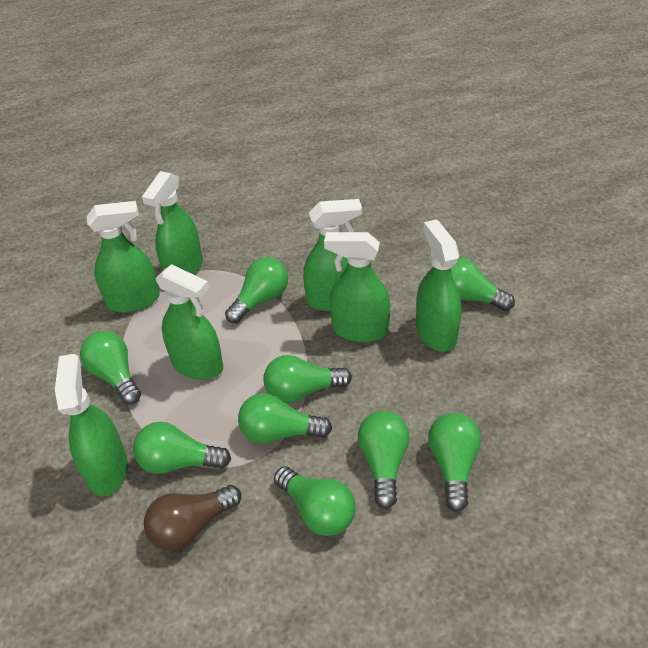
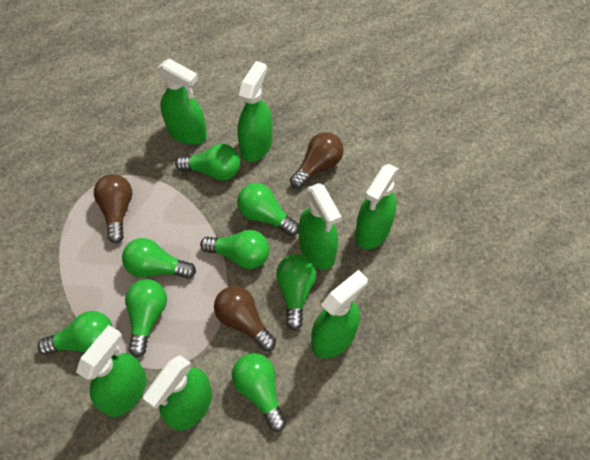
brown light bulb: [144,485,241,551] = 1 -> [94,174,132,243] [214,286,276,351] [290,132,344,189] = 3
green light bulb: [80,331,141,405] [133,422,231,474] [225,257,288,323] [238,393,332,444] [263,355,352,403] [274,466,356,536] [358,411,410,509] [428,413,481,512] [451,257,515,311] = 9 -> [37,311,113,355] [122,238,196,279] [125,279,167,357] [175,144,240,180] [200,230,269,269] [232,353,286,432] [237,183,299,236] [276,254,316,331] = 8

